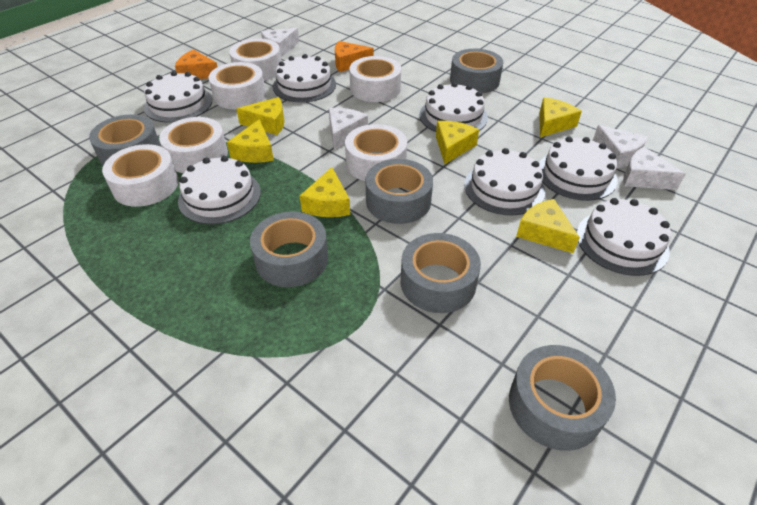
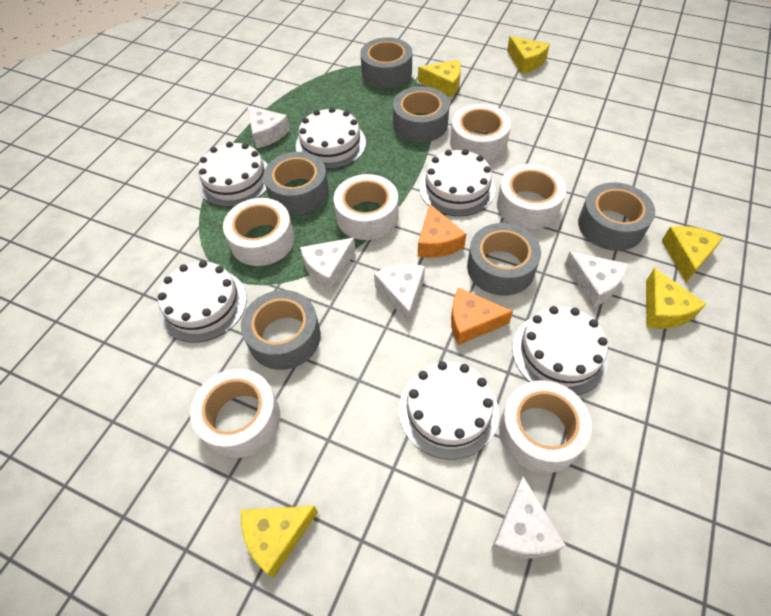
white cake: [144,71,212,123] [178,156,261,224] [273,54,336,103] [419,82,488,132] [464,148,545,215] [539,137,617,201] [577,198,671,276] = 7 -> [158,260,247,342] [198,142,268,207] [296,107,366,169] [399,361,499,460] [419,149,496,216] [512,306,609,395] = 6
white cheese: [261,27,299,57] [329,108,368,149] [592,125,648,169] [623,147,686,190] = 4 -> [247,106,290,148] [300,238,356,291] [374,264,425,323] [491,476,566,559] [564,252,628,308] = 5
yellow cheese: [227,119,274,163] [236,97,284,135] [300,167,350,217] [436,121,479,164] [516,199,580,253] [539,97,582,137] = 6 -> [241,506,318,578] [418,60,461,98] [507,36,550,74] [646,268,706,329] [662,226,723,282] = 5

